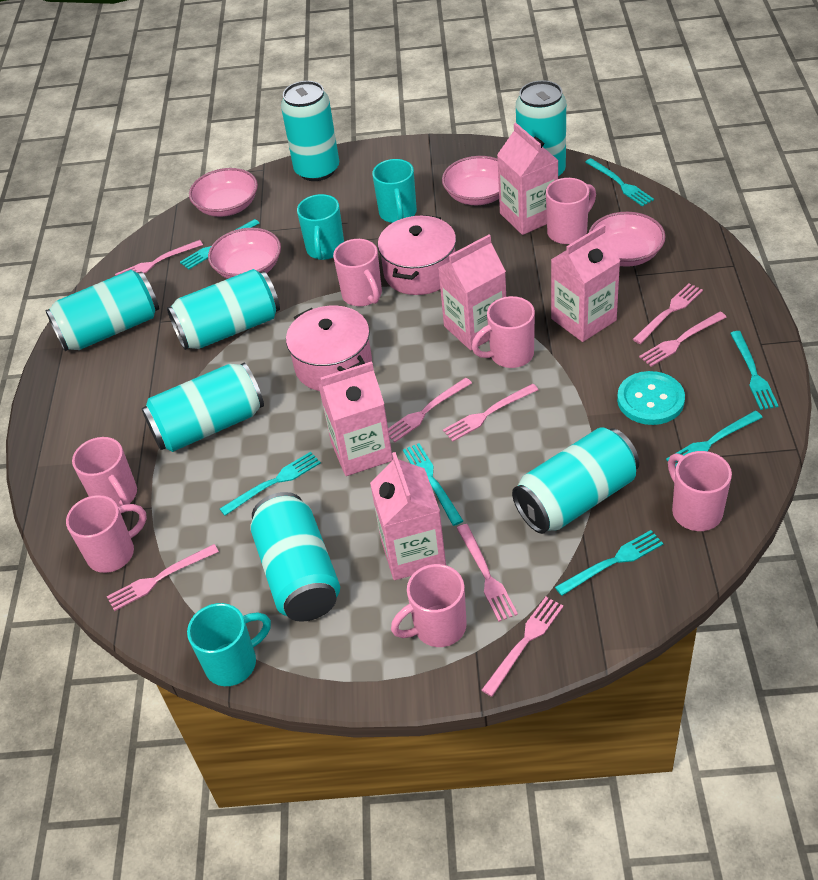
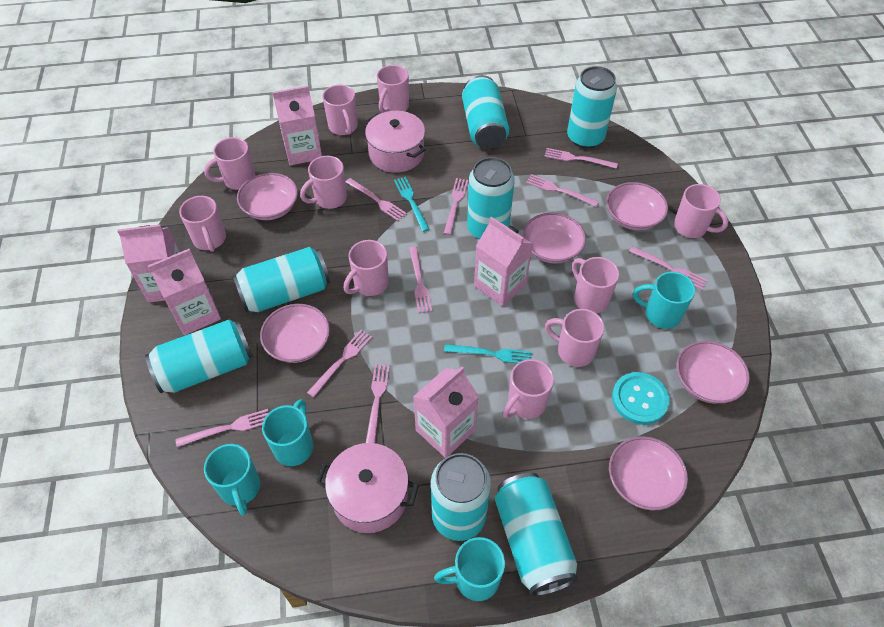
pink bowl: [189,168,258,217] [208,228,281,279] [442,156,499,205] [589,212,666,267] = 4 -> [237,173,298,220] [260,304,330,363] [523,213,586,264] [606,182,668,230] [609,436,688,511] [676,341,750,404] = 6
pink fork: [107,544,219,611] [115,240,203,276] [388,378,472,442] [443,384,538,441] [457,524,518,622] [482,597,564,697] [632,283,703,344] [639,312,726,367] = 8 -> [175,409,269,447] [307,330,372,397] [346,178,407,221] [366,364,390,443] [409,246,432,313] [443,178,468,235] [526,174,599,207] [544,148,618,169] [629,246,707,290] = 9
pink mug: [66,495,147,573] [72,437,137,507] [333,239,382,306] [391,564,467,647] [472,296,535,368] [546,178,596,244] [668,451,732,531] = 7 -> [179,196,226,252] [204,137,256,190] [300,156,347,209] [323,85,358,135] [344,240,389,296] [377,65,409,113] [503,359,554,419] [545,309,604,367] [572,257,619,313] [674,184,728,238] = 10
turquoise fork: [180,219,259,270] [220,452,321,516] [403,443,463,526] [555,530,663,596] [585,158,654,207] [666,411,763,466] [730,331,778,410] = 7 -> [394,177,429,232] [444,344,532,364] = 2
turquoise mug: [187,603,271,686] [297,194,344,260] [372,159,417,223] = 3 -> [204,444,260,516] [262,399,313,466] [434,537,505,601] [633,272,695,329] = 4

